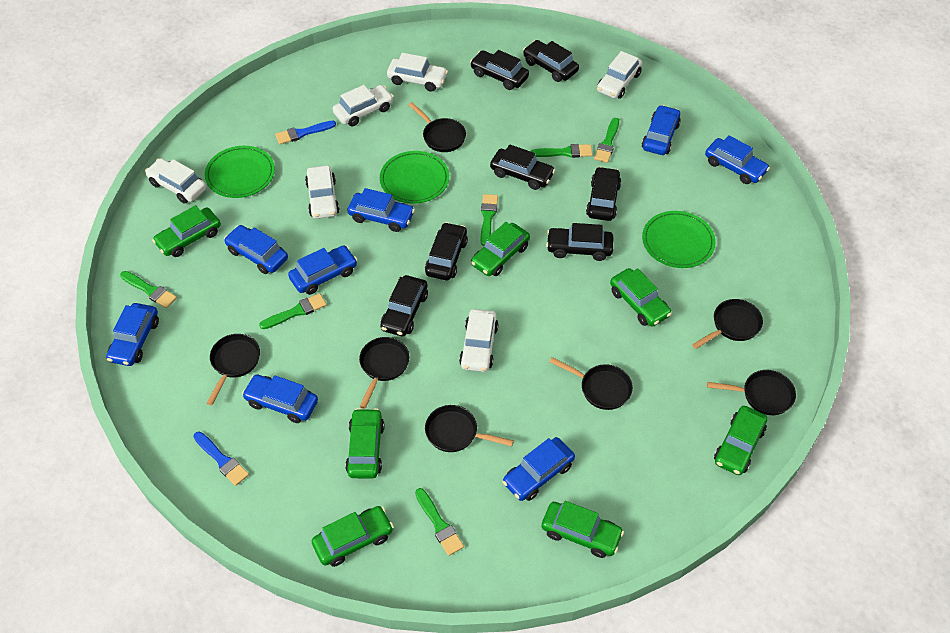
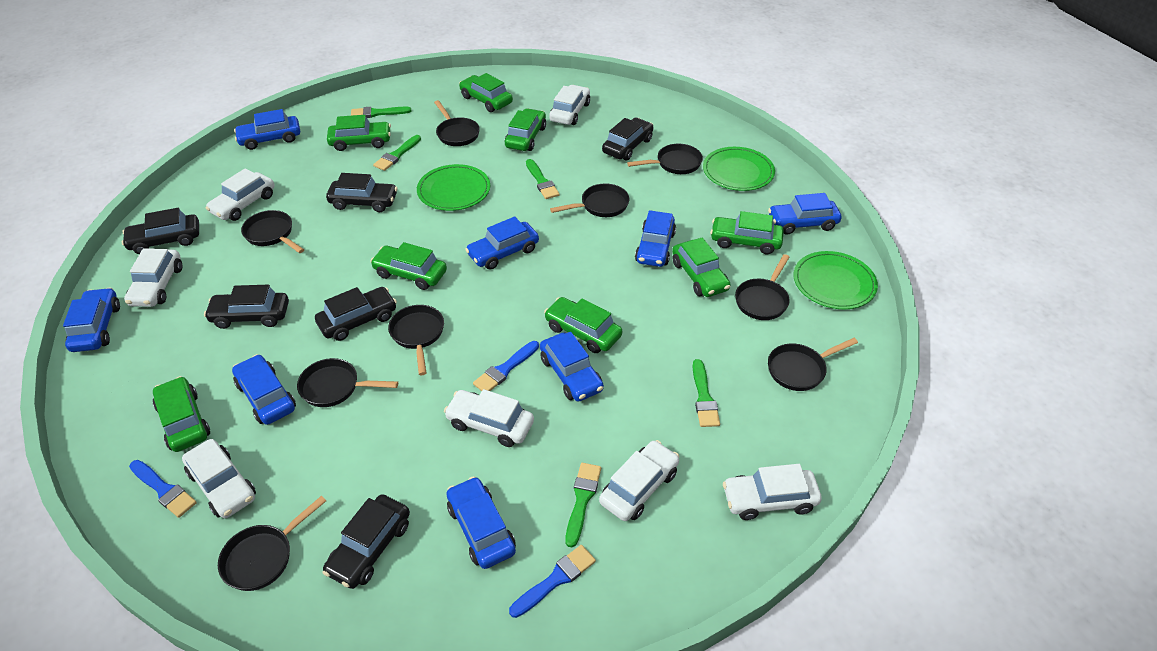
black car: [381,275,428,336] [425,222,468,280] [470,50,529,90] [490,144,555,190] [523,40,579,82] [546,223,613,261] [586,167,621,221] = 7 -> [122,208,199,254] [204,285,289,329] [315,287,397,341] [323,494,410,589] [326,173,397,212] [602,118,654,160] = 6
black pan: [206,334,260,405] [359,337,409,409] [409,102,466,152] [425,405,514,452] [550,357,633,410] [692,299,763,349] [707,370,796,415] = 7 -> [218,496,326,591] [241,210,304,253] [297,358,398,407] [388,305,444,375] [434,100,480,146] [550,183,629,217] [627,144,703,174] [735,254,790,320] [768,338,858,391] = 9
blue brush: [193,432,249,486] [275,121,336,144] = 2 -> [129,460,197,518] [473,341,539,391] [509,545,596,618] = 3
green brush: [120,271,177,308] [259,293,326,329] [415,488,464,556] [480,194,498,246] [530,144,593,158] [594,118,619,163] = 6 -> [351,107,412,118] [373,135,421,171] [526,159,560,199] [565,463,601,548] [693,359,720,427] = 5
green car: [152,205,221,257] [312,506,394,567] [345,408,384,478] [471,222,530,276] [542,501,624,558] [610,268,672,327] [714,406,767,475] = 7 -> [153,376,210,452] [327,115,391,151] [370,242,447,290] [459,73,513,112] [505,108,546,151] [544,297,622,353] [672,238,730,297] [710,211,784,254] = 8
white car: [145,158,206,204] [305,165,340,219] [333,85,394,126] [387,53,448,92] [459,309,499,372] [597,51,642,99] = 6 -> [124,248,182,307] [182,439,256,518] [206,168,275,221] [444,389,534,447] [549,85,590,125] [599,440,679,521] [723,464,822,520] = 7

